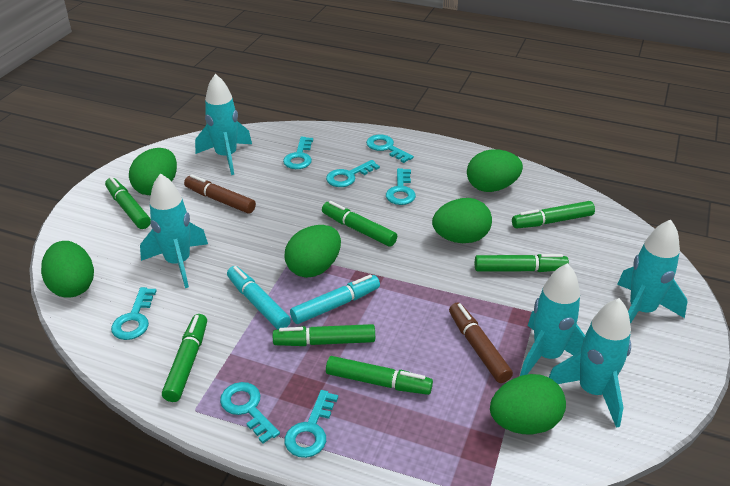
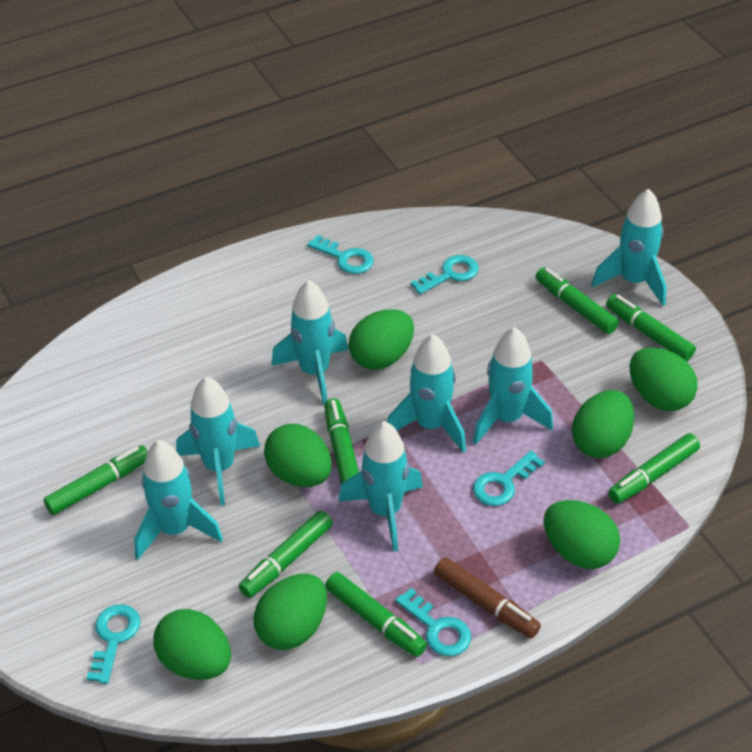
brown marker: [184,174,256,214] [449,303,513,383] = 2 -> [434,557,541,638] = 1
green egg: [41,241,94,297] [129,148,177,196] [284,225,341,278] [432,198,492,243] [467,149,523,192] [490,374,566,434] = 6 -> [154,609,231,680] [253,574,327,650] [264,424,332,487] [349,309,414,370] [544,500,620,569] [572,390,634,458] [630,348,698,411] = 7
turquoise key: [111,287,156,340] [220,382,280,443] [283,137,313,169] [285,390,338,458] [326,160,380,187] [366,135,414,163] [386,168,416,205] = 7 -> [87,604,141,684] [308,235,374,274] [395,588,471,656] [411,255,479,295] [473,451,544,506] = 5
turquoise marker: [227,266,291,329] [290,275,380,324] = 2 -> none = 0
turquoise rocket: [140,173,208,288] [195,74,252,175] [520,263,585,376] [548,298,631,428] [617,219,687,324] = 5 -> [134,440,223,560] [176,377,260,506] [271,280,348,405] [338,421,423,552] [387,334,466,452] [473,327,553,445] [592,189,667,306] = 7

